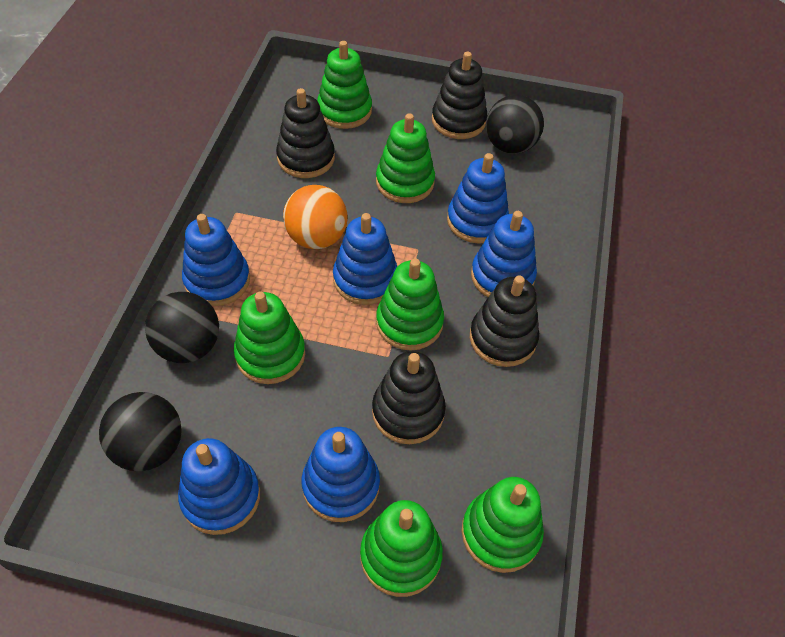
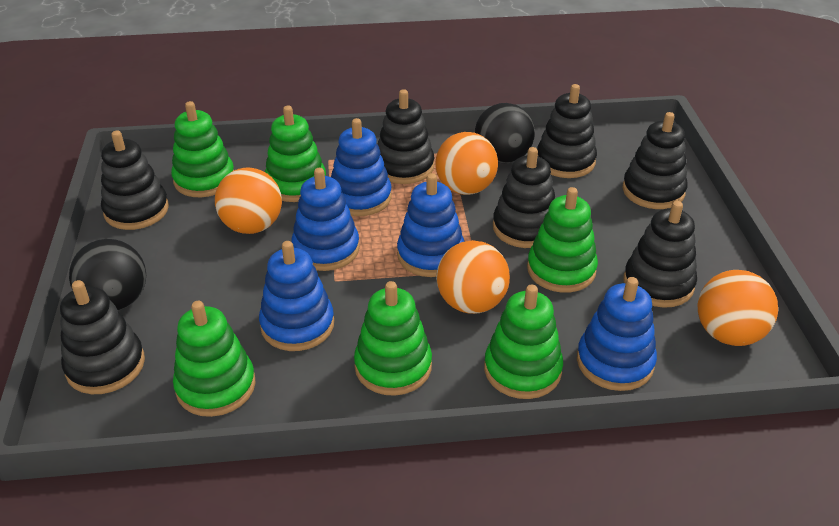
black ball: [99,392,182,471] [145,292,219,363] [486,95,544,154] = 3 -> [69,239,146,310] [475,103,535,163] = 2
black stacking toy: [276,88,335,178] [372,351,446,444] [432,52,487,139] [470,275,539,367] = 4 -> [60,280,145,394] [101,130,169,230] [377,89,434,184] [493,147,555,248] [537,84,597,178] [622,112,688,209] [624,201,697,308] = 7
blue stacking toy: [178,438,260,535] [182,214,250,306] [302,427,380,522] [333,213,397,305] [447,153,509,244] [471,211,537,297] = 6 -> [259,241,334,351] [291,168,360,271] [331,118,392,216] [397,173,464,277] [577,277,657,391] = 5
orange ball: [283,185,348,249] = 1 -> [215,167,282,234] [435,132,498,195] [436,240,510,314] [698,270,778,346] = 4

